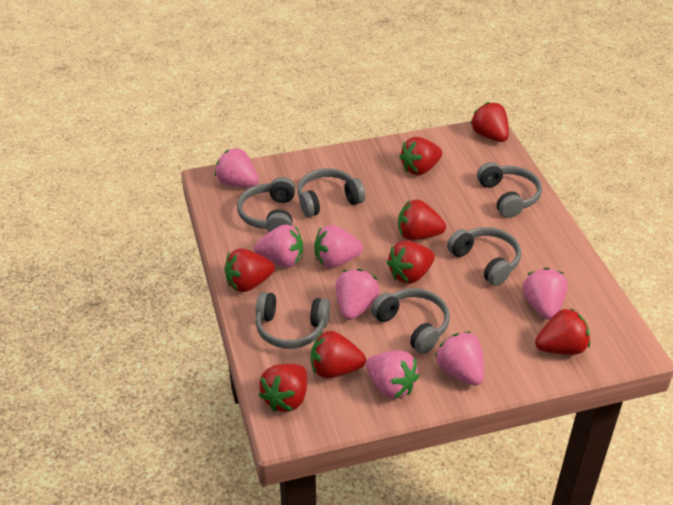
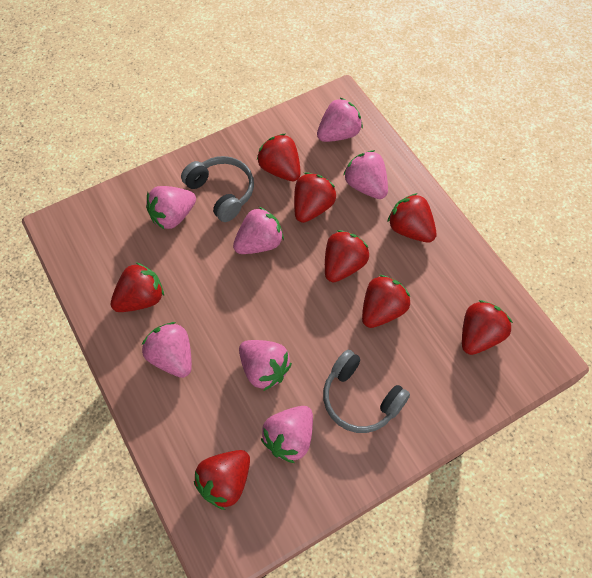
grey headphones: [237,177,295,232] [256,292,330,349] [297,169,365,217] [371,288,450,354] [447,227,521,286] [477,162,542,218] = 6 -> [181,156,254,222] [323,350,410,433] = 2

